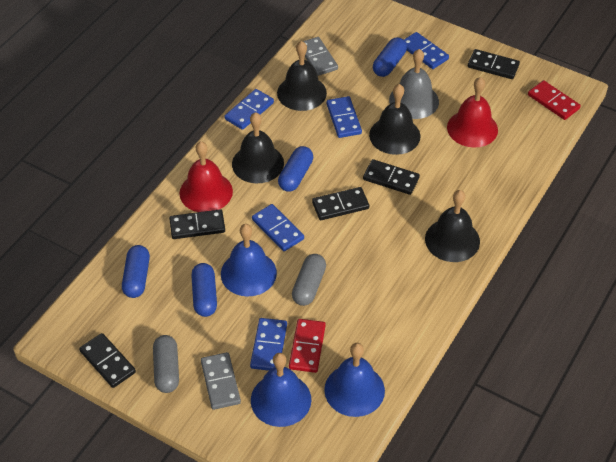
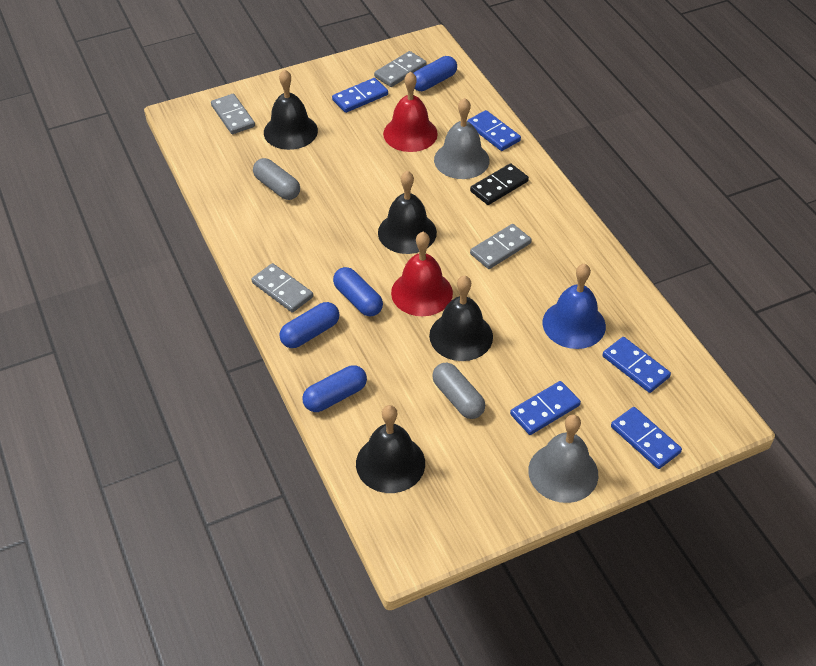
black domino: [79,333,136,388] [169,209,225,239] [312,187,369,220] [363,159,420,195] [468,49,520,79] = 5 -> [470,163,529,205] = 1
blue bell: [221,224,277,297] [251,353,311,427] [324,343,385,417] = 3 -> [542,263,606,349] = 1
grey bell: [389,49,439,119] = 1 -> [434,98,489,179] [528,414,598,503] = 2
grey domino: [201,352,241,410] [303,37,338,76] = 2 -> [211,94,255,134] [251,263,313,313] [374,51,427,87] [470,224,532,269] = 4
red domino: [289,319,326,373] [528,80,581,120] = 2 -> none = 0

